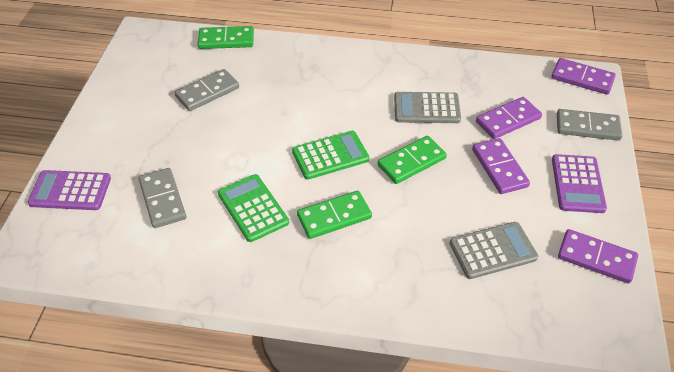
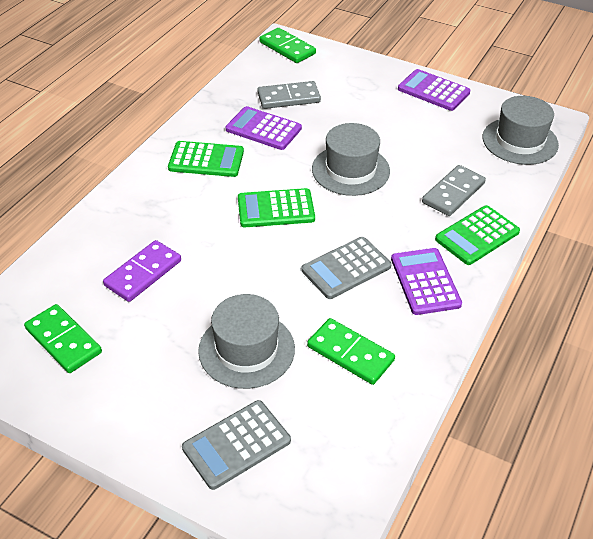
green calculator: [218,174,289,242] [292,131,369,180] = 2 -> [168,141,244,177] [238,188,315,227] [435,205,520,265] = 3
grey domino: [139,168,186,228] [174,69,239,111] [557,109,622,141] = 3 -> [257,81,321,109] [422,165,486,216] = 2
grey hat: none = 0 -> [198,294,295,389] [312,123,390,196] [483,96,559,165] = 3
purple calculator: [28,170,111,210] [552,154,607,213] = 2 -> [226,106,302,150] [391,248,462,315] [398,69,470,111] = 3
purple domino: [472,138,530,194] [476,97,542,139] [552,58,616,95] [558,229,638,284] = 4 -> [103,240,181,302] = 1

